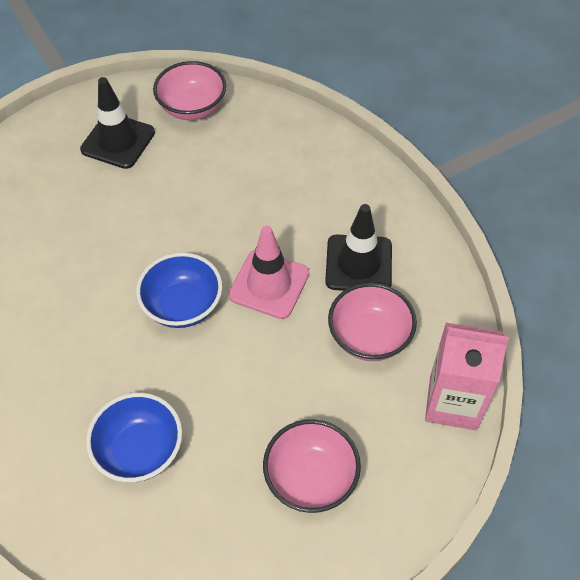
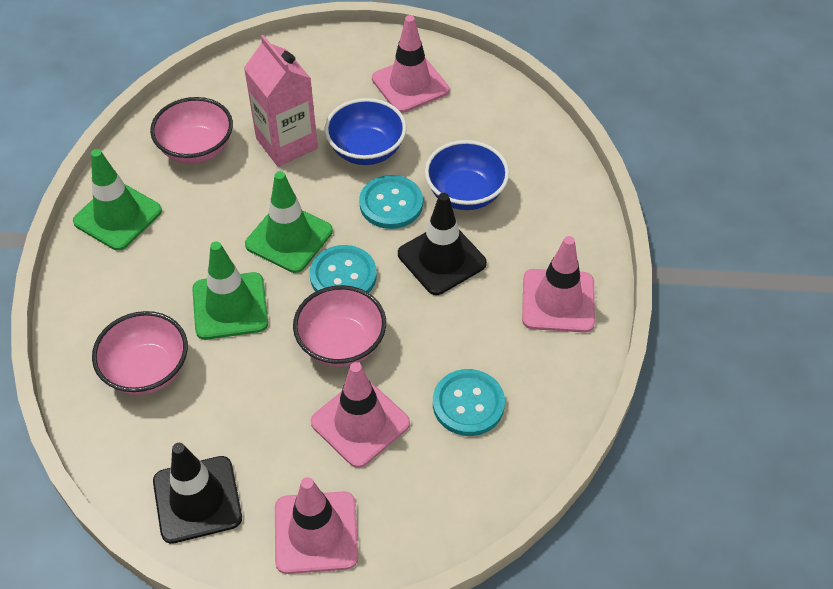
green traffic cone: none = 0 -> [73,149,162,251] [192,241,268,340] [245,171,333,273] = 3
pink traffic cone: [228,226,309,319] = 1 -> [275,477,358,574] [311,362,410,468] [372,15,449,113] [522,236,595,333] = 4
turquoise button: none = 0 -> [310,245,377,293] [359,175,423,229] [433,369,505,436] = 3

